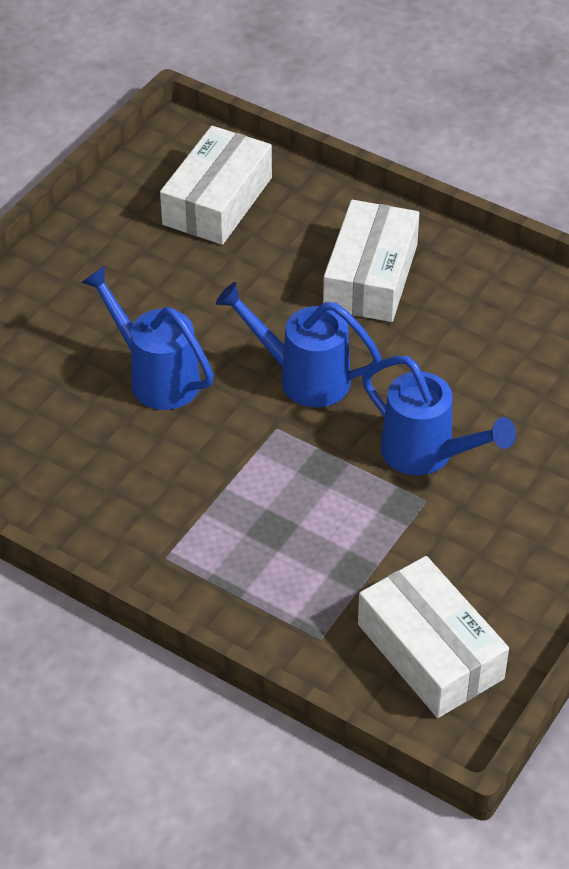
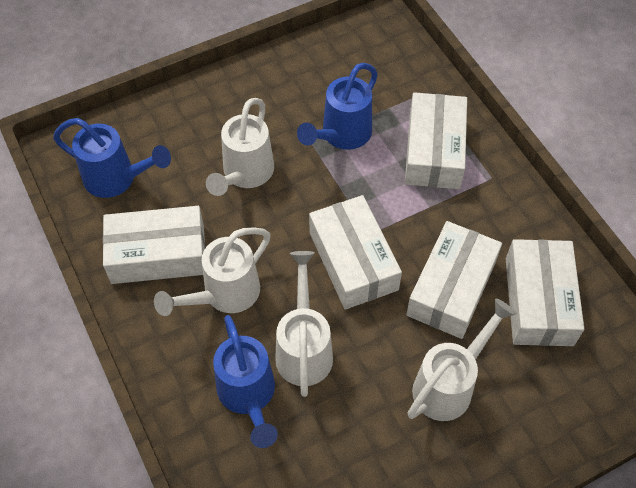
white box: [160,126,272,245] [323,200,419,322] [358,556,509,718] = 3 -> [103,206,205,284] [309,195,402,310] [405,92,467,189] [406,221,502,339] [506,239,584,346] = 5
white watering can: none = 0 -> [154,227,271,316] [206,98,274,196] [275,251,333,397] [408,298,516,421] = 4

